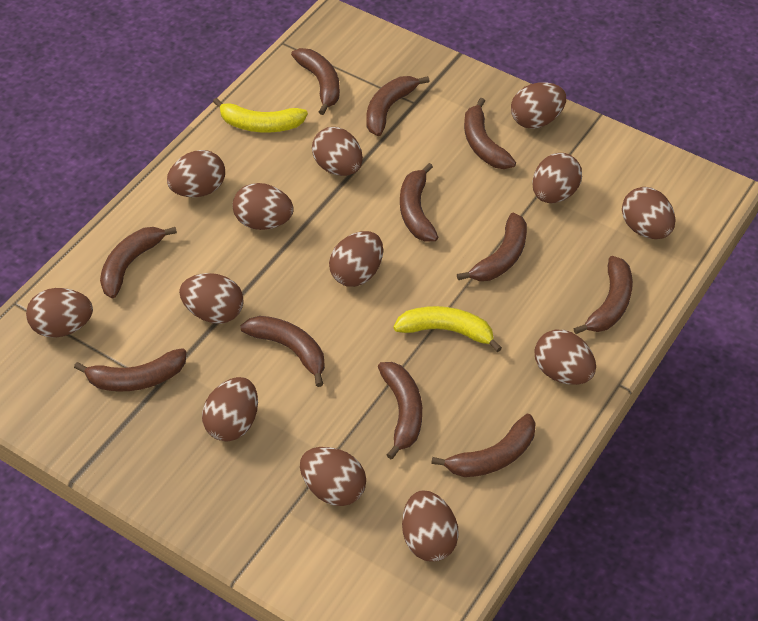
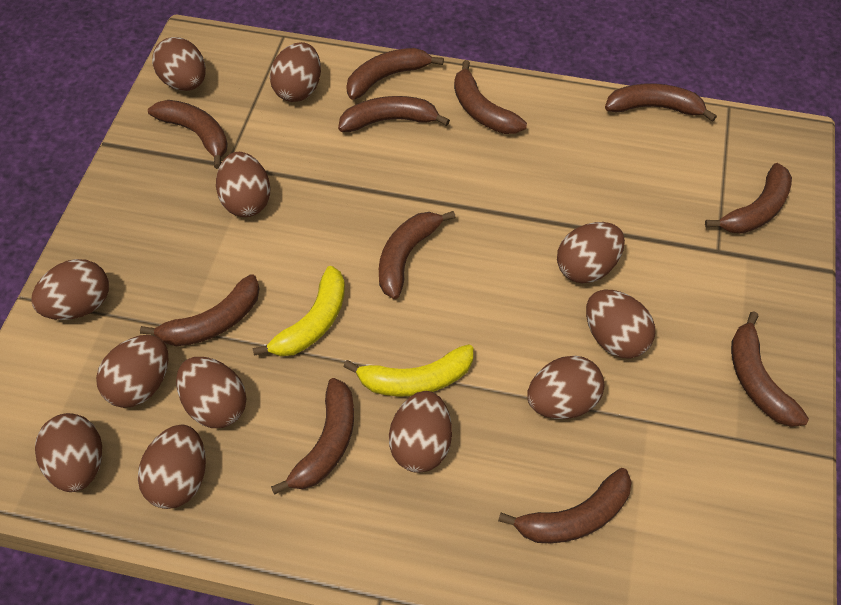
brown egg: [26,288,93,338] [167,150,225,197] [179,273,244,324] [202,377,258,441] [233,183,294,230] [300,447,366,506] [312,127,363,176] [329,231,383,287] [402,490,459,562] [511,82,566,129] [532,153,582,203] [535,330,596,385] [622,187,676,239] = 13 -> [31,259,109,320] [35,413,102,492] [96,335,168,408] [138,424,206,509] [152,37,206,91] [176,357,247,428] [216,152,270,217] [270,42,321,102] [389,391,452,473] [527,356,605,419] [557,222,625,283] [586,290,655,358] = 12

